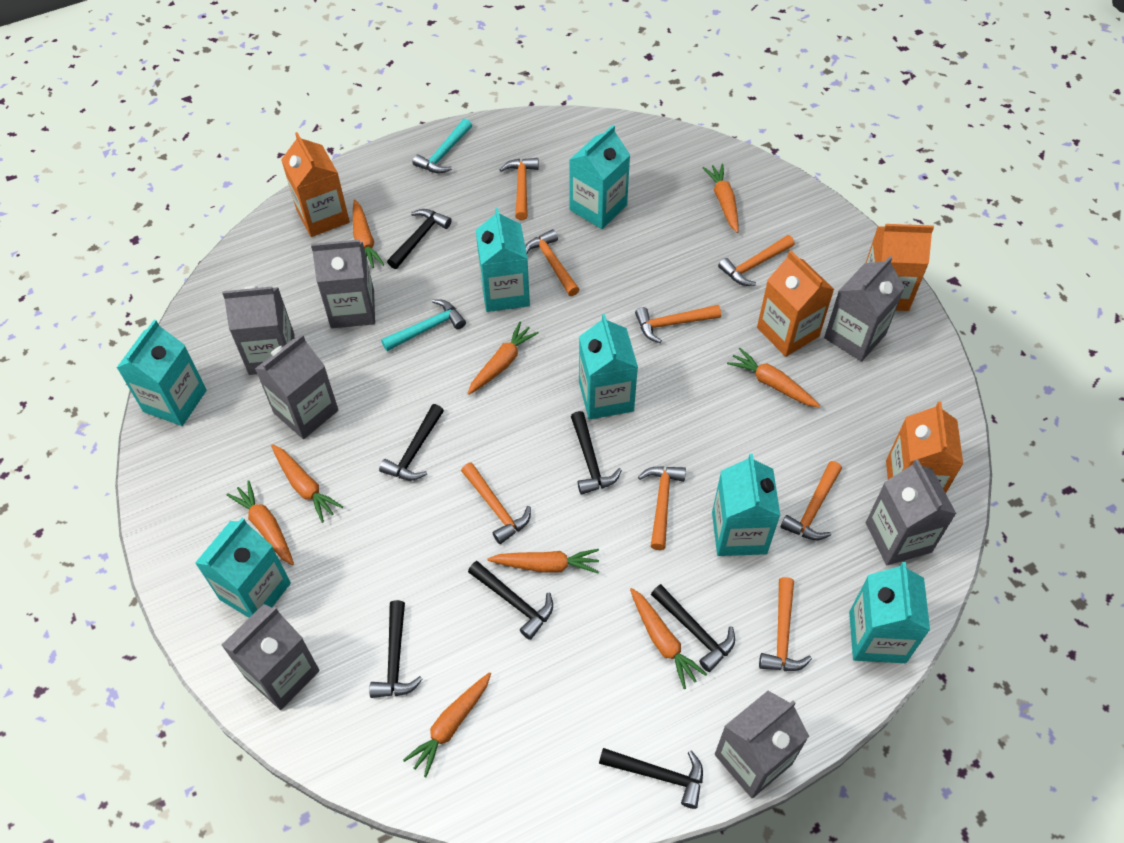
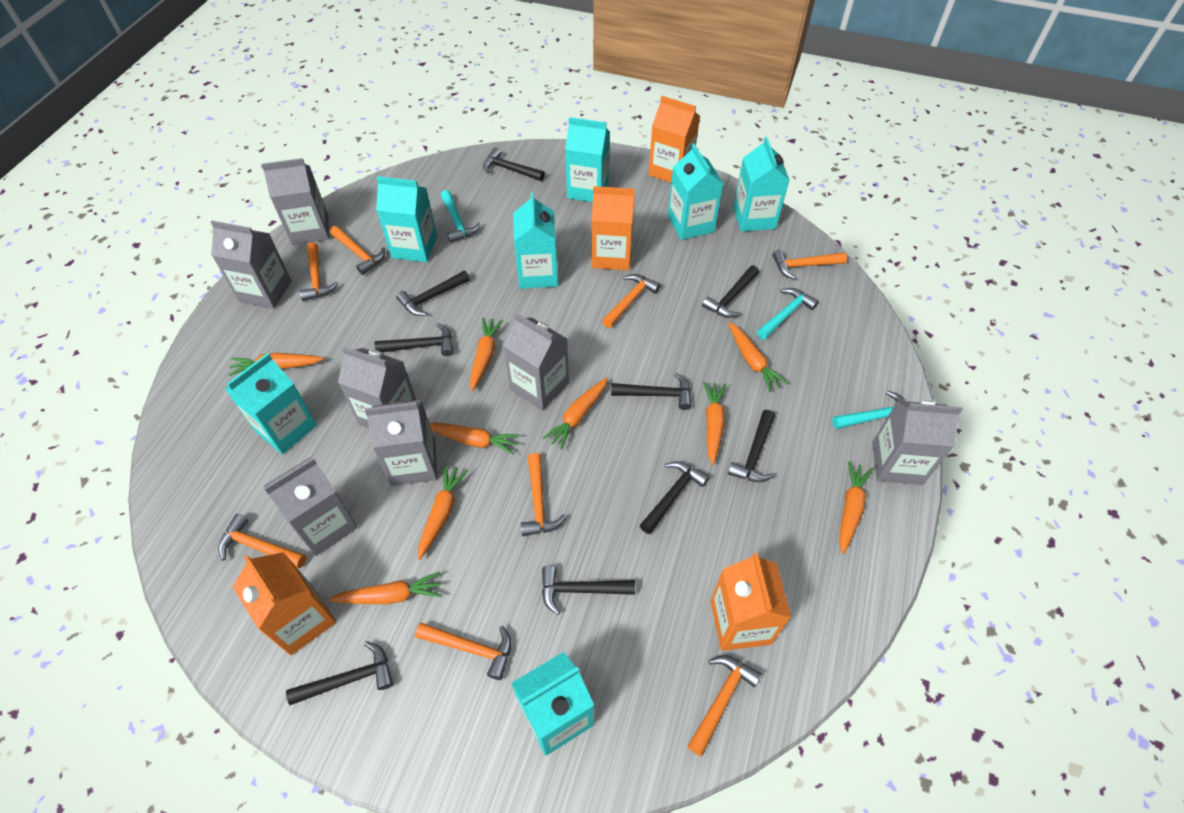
black hammer: [369,600,423,698] [379,404,444,480] [387,209,452,269] [468,561,553,640] [571,411,622,495] [599,748,703,809] [651,584,735,672] = 7 -> [286,641,393,705] [375,323,453,356] [396,271,470,316] [483,147,545,181] [542,566,635,615] [611,373,691,410] [640,461,709,534] [702,265,759,318] [728,410,775,482] = 9
turquoise hammer: [381,299,466,351] [413,118,472,173] = 2 -> [441,190,481,243] [757,288,819,340] [832,391,906,429] = 3

